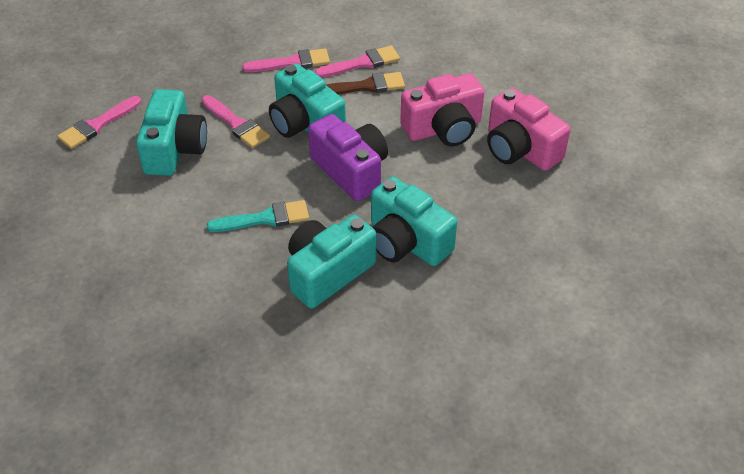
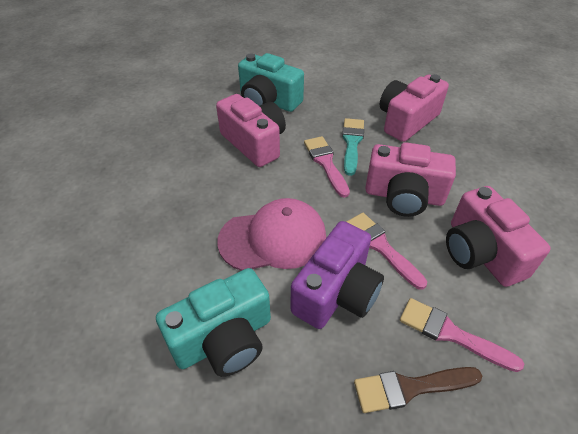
pink brush: [57,96,141,149] [202,95,270,148] [242,49,330,72] [314,46,400,78] = 4 -> [304,136,350,198] [346,213,427,290] [400,298,524,372] = 3
pink camera: [400,73,484,146] [487,88,570,171] = 2 -> [216,94,286,167] [365,142,456,217] [380,74,449,142] [446,186,551,287] = 4
pink cap: none = 0 -> [217,198,326,271] = 1
turquoise camera: [136,89,207,176] [269,64,346,138] [287,215,377,308] [371,176,457,266] = 4 -> [156,268,271,377] [238,53,304,112] = 2

